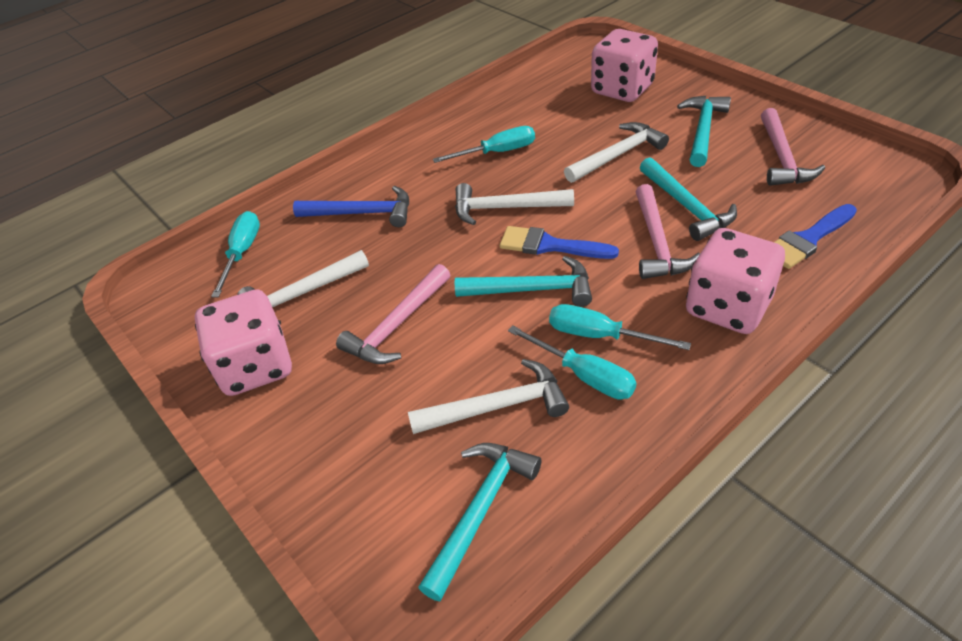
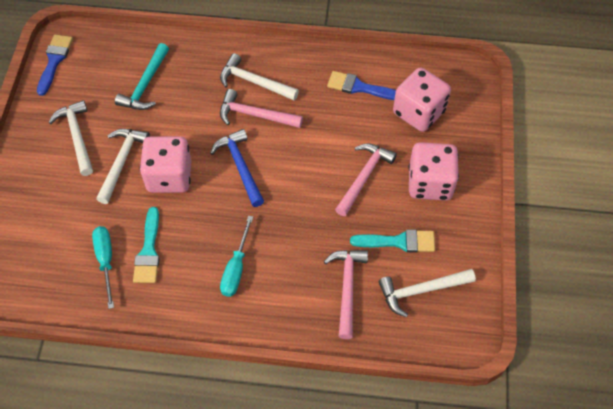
turquoise brush: none = 0 -> [133,207,160,283] [350,229,435,252] = 2
turquoise hammer: [418,443,541,601] [455,256,592,307] [640,157,737,241] [677,96,731,167] = 4 -> [115,43,169,110] = 1
turquoise screwdriver: [211,211,260,297] [433,126,535,163] [508,325,636,400] [549,304,691,350] = 4 -> [92,226,114,309] [220,216,253,297] = 2

